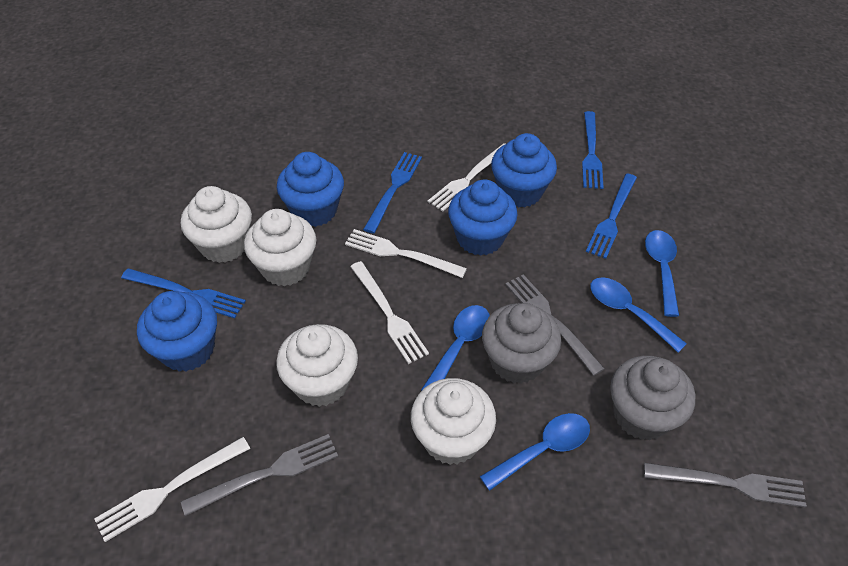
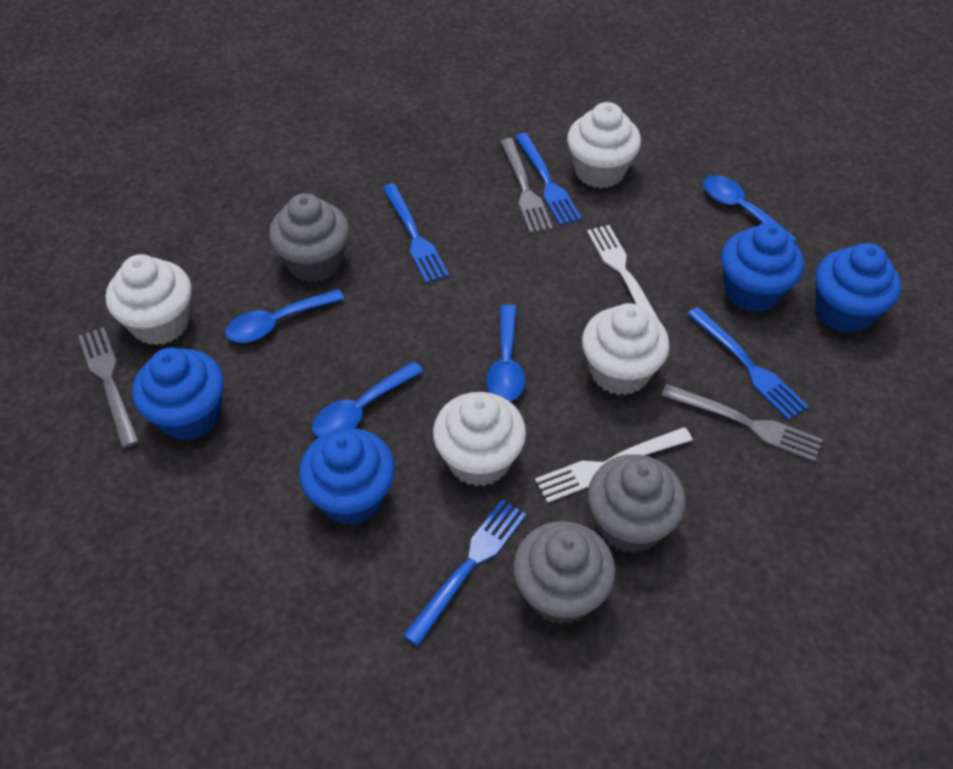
grey cupcake: [482,303,561,384] [610,356,695,440] = 2 -> [269,193,349,282] [513,521,616,624] [588,454,686,553] = 3
white fork: [94,437,250,542] [345,229,467,278] [350,261,429,364] [428,143,505,212] = 4 -> [535,427,692,503] [587,225,660,321] = 2

